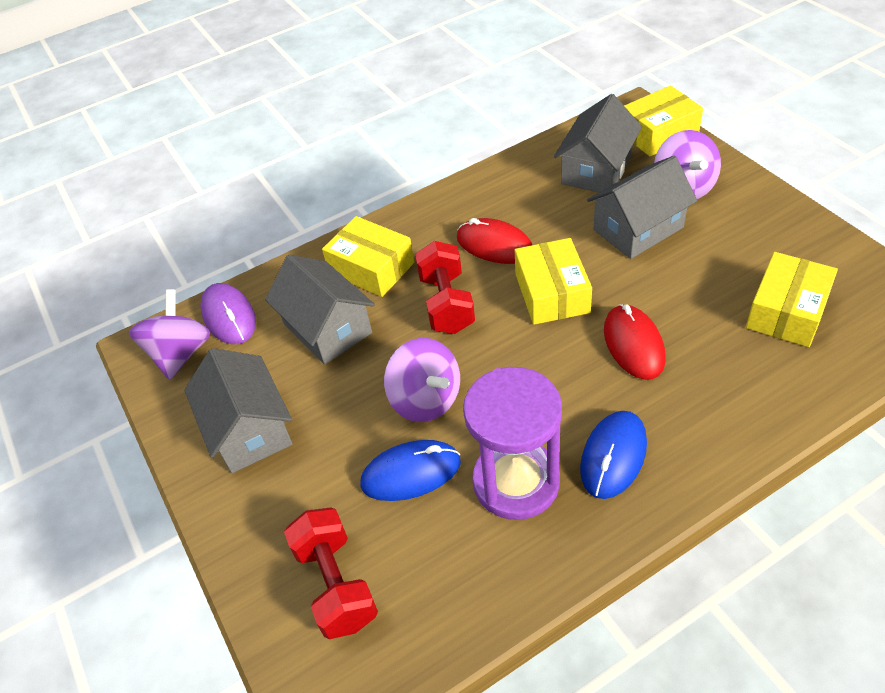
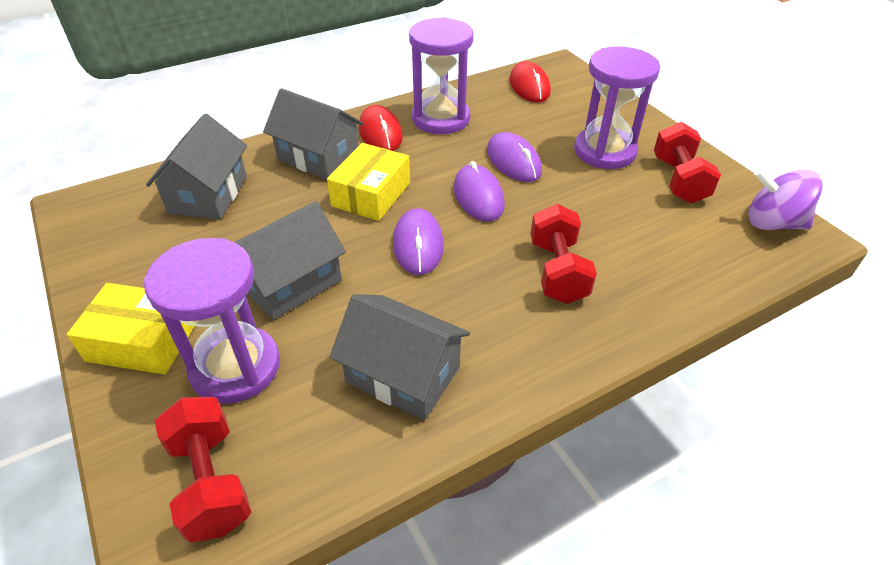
blue mouse: [361,440,461,501] [580,411,647,499] = 2 -> none = 0
purple hourglass: [463,367,562,520] = 1 -> [144,238,280,404] [409,17,474,134] [574,46,660,169] = 3
purple mouse: [200,283,256,344] = 1 -> [393,208,444,275] [454,161,505,222] [487,132,542,182] = 3
purple spinning top: [129,289,210,380] [384,338,460,422] [654,130,721,199] = 3 -> [748,168,823,230] = 1
red dumbbell: [284,508,378,639] [415,241,475,334] = 2 -> [155,397,251,543] [530,204,597,304] [654,122,721,204] = 3
yellow box: [322,216,414,297] [515,238,592,325] [624,85,703,156] [746,252,838,347] = 4 -> [67,283,195,375] [327,143,410,221] = 2

